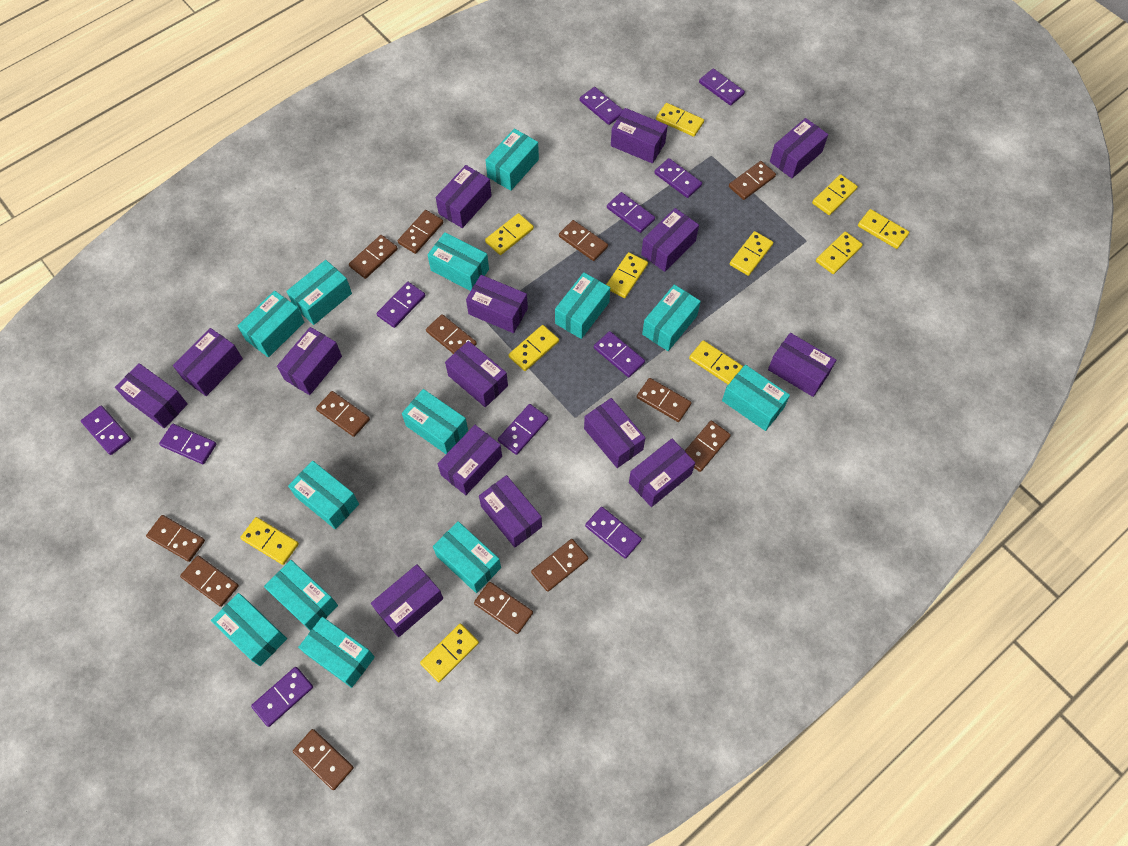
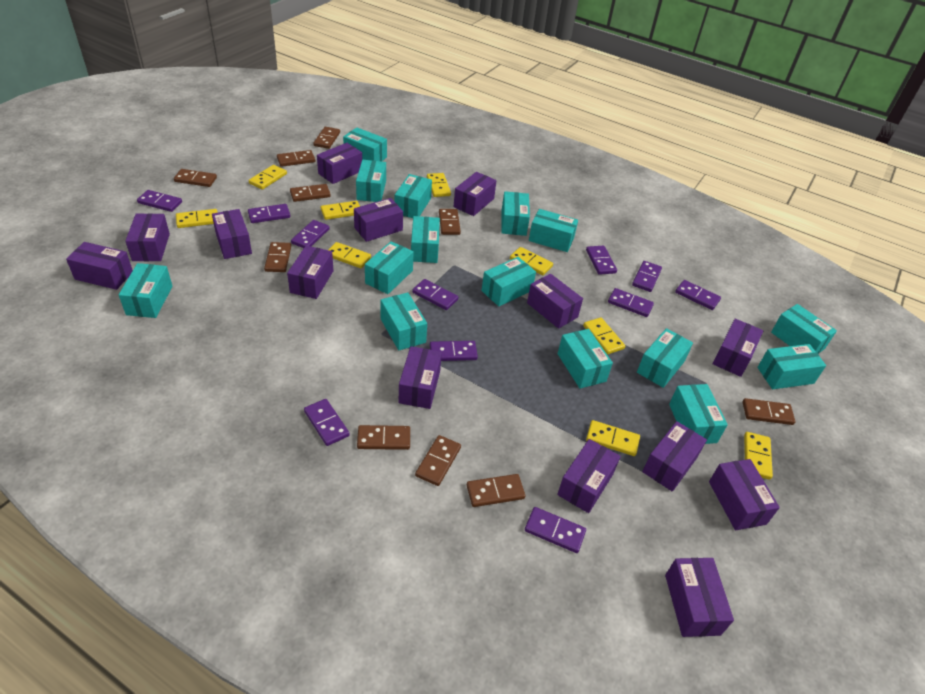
brown domino: [146,515,205,562] [180,556,239,607] [293,729,354,790] [316,391,370,437] [349,235,398,279] [398,210,443,254] [426,314,477,354] [474,582,533,634] [531,539,588,592] [559,220,608,261] [637,378,691,422] [685,421,731,472] [729,161,776,200] = 13 -> [174,169,217,187] [264,242,291,272] [277,150,315,167] [290,184,331,202] [313,127,340,149] [357,425,410,450] [415,435,461,486] [439,209,461,235] [467,474,525,507] [742,398,795,425] = 10
purple box: [115,363,188,428] [173,328,243,396] [277,327,342,395] [371,564,444,637] [436,165,492,228] [438,425,502,495] [445,341,508,407] [466,275,528,333] [479,475,542,548] [584,398,645,468] [611,108,668,163] [629,439,695,507] [641,208,699,272] [768,333,836,397] [770,118,828,178] = 15 -> [66,242,133,290] [125,213,170,261] [212,209,252,259] [287,245,334,299] [317,143,362,184] [354,198,403,242] [399,346,442,409] [454,172,497,216] [527,274,583,329] [557,439,621,513] [642,421,707,492] [665,558,734,637] [709,459,780,530] [713,319,763,377] = 14
turquoise box: [211,593,287,666] [238,290,304,357] [264,560,338,631] [286,260,352,325] [288,461,359,529] [298,617,375,688] [402,389,468,454] [428,232,489,291] [433,521,501,593] [486,129,539,191] [555,272,610,339] [642,284,701,351] [722,365,790,431] = 13 -> [119,263,172,318] [343,127,387,161] [356,160,386,202] [365,241,414,294] [381,292,427,350] [395,174,432,218] [411,216,440,263] [482,257,536,306] [501,191,530,236] [529,209,578,252] [558,329,613,388] [637,328,693,388] [669,384,728,444] [757,344,826,389] [771,304,837,354] = 15
yellow domino: [240,517,299,565] [420,624,479,682] [485,213,534,255] [508,325,559,371] [606,252,648,298] [656,103,704,137] [689,340,743,385] [730,231,773,276] [812,174,858,215] [816,231,863,274] [858,209,909,249] = 11 -> [176,209,218,228] [249,165,287,190] [321,201,360,220] [329,242,371,268] [427,173,451,197] [510,247,553,275] [583,317,625,354] [586,420,640,456] [744,432,773,480] = 9

